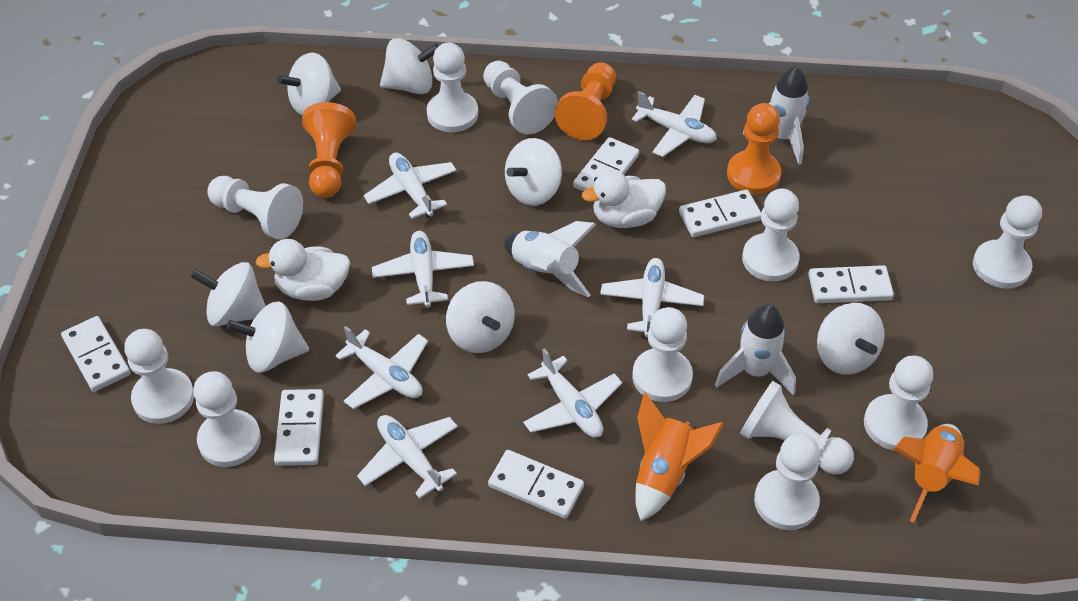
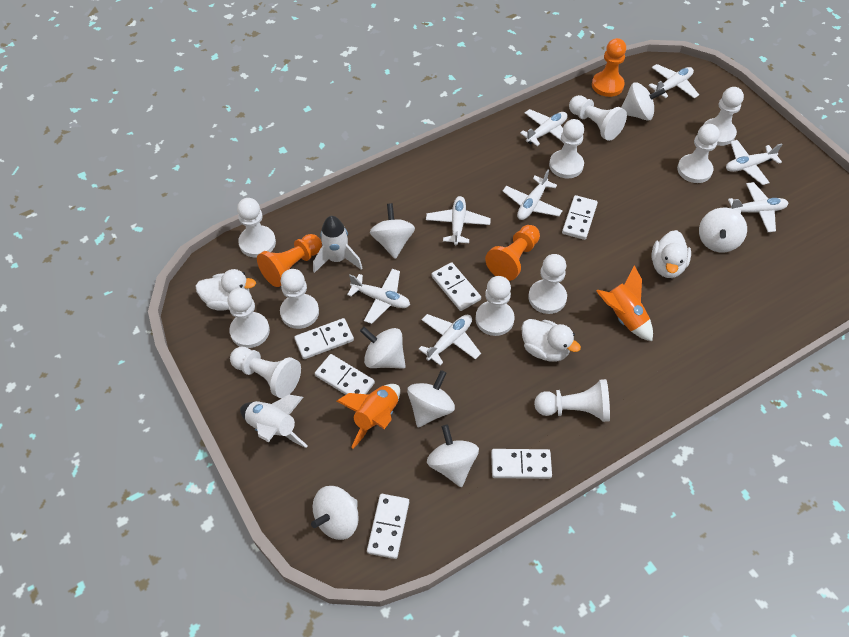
white duck: [255,239,351,301] [582,170,666,228] = 2 -> [196,269,256,311] [521,319,581,362] [651,230,691,278] = 3
white plane: [335,326,428,409] [357,415,458,499] [364,153,457,219] [372,231,474,308] [523,348,622,438] [600,258,704,337] [632,92,717,157] = 7 -> [347,269,410,324] [419,314,481,365] [426,196,491,246] [503,169,563,220] [520,109,568,146] [648,64,699,98] [726,140,783,185] [728,182,788,232] = 8
white rocket: [504,221,596,298] [715,304,796,395] [743,66,810,165] = 3 -> [240,395,308,448] [313,216,362,273] = 2

